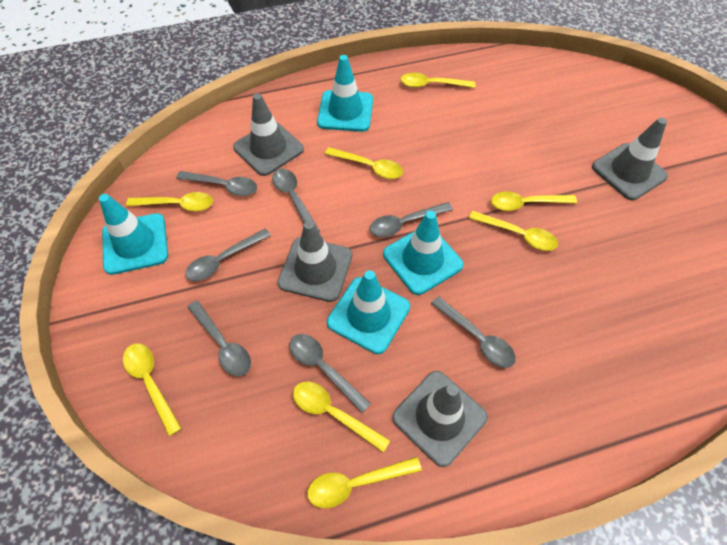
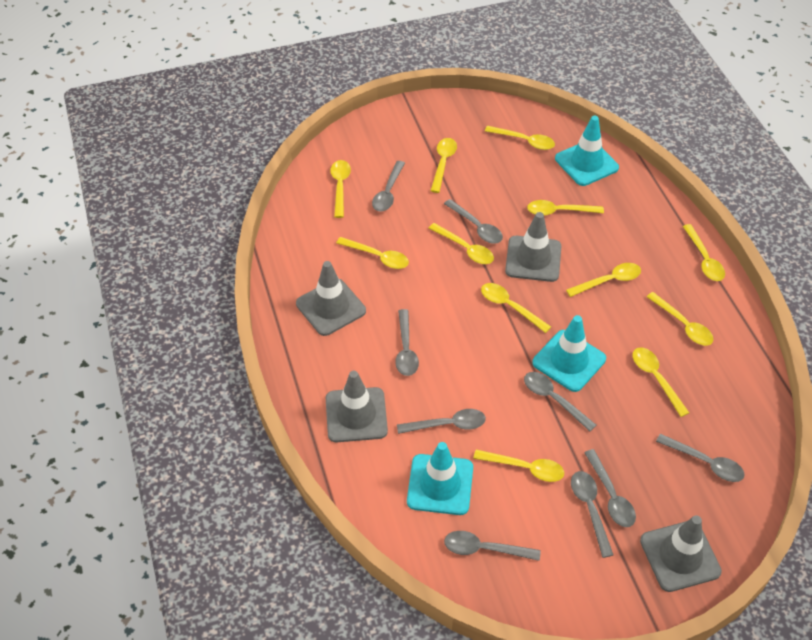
grey spoon: [176,171,257,196] [185,228,271,281] [187,300,251,376] [272,169,320,232] [289,334,371,413] [370,202,453,237] [431,296,516,368] = 7 -> [372,161,405,211] [395,309,419,376] [397,409,486,434] [444,199,503,244] [444,531,541,561] [524,372,596,431] [571,471,614,558] [584,449,636,527] [656,434,745,482] = 9
turquoise traffic cone: [99,194,168,275] [317,55,373,132] [327,270,410,354] [383,211,463,295] = 4 -> [407,442,473,515] [532,315,606,392] [555,116,619,186] = 3
yellow spoon: [123,344,182,436] [126,192,213,211] [293,382,390,453] [307,457,422,508] [325,147,403,179] [400,73,476,88] [469,211,558,251] [491,191,577,211] = 8 -> [330,160,351,218] [336,237,409,269] [429,223,494,264] [431,138,457,193] [473,449,564,482] [481,283,551,333] [485,126,555,150] [527,200,604,216] [566,263,641,297] [632,347,689,417] [647,292,713,346] [683,224,725,281] = 12

